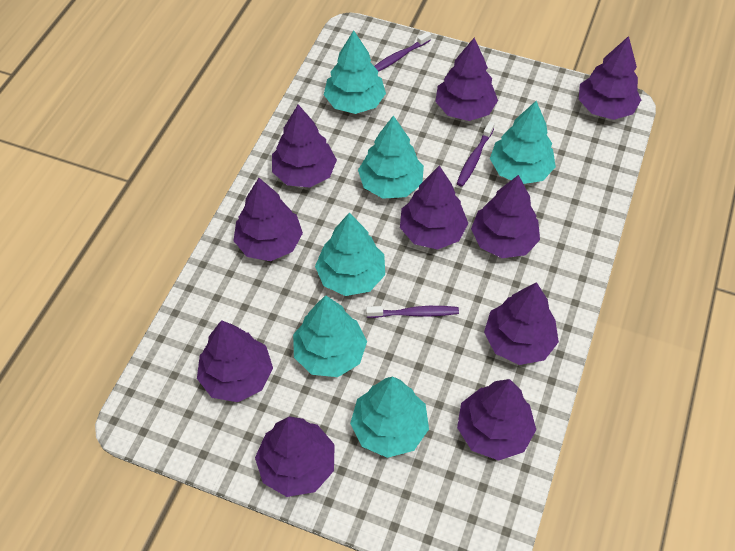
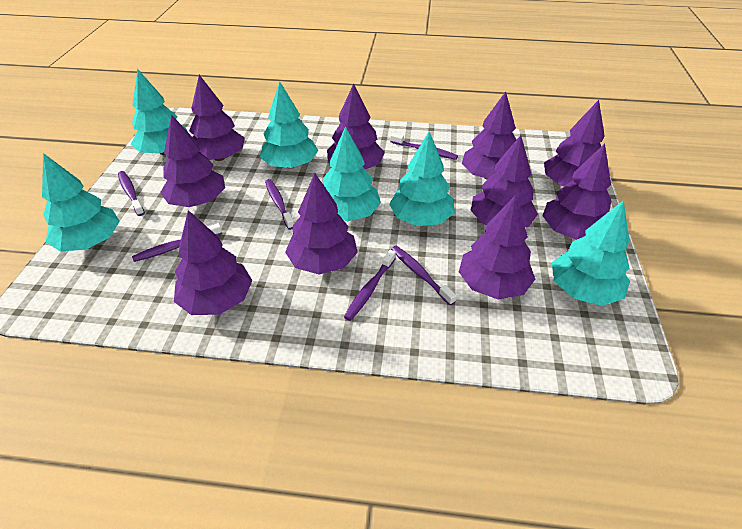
purple toothbrush: [366,306,459,318] [374,31,431,72] [457,121,495,187] = 3 -> [118,171,145,216] [132,223,222,262] [265,179,294,230] [344,250,396,321] [390,133,458,160] [391,246,457,305] = 6

